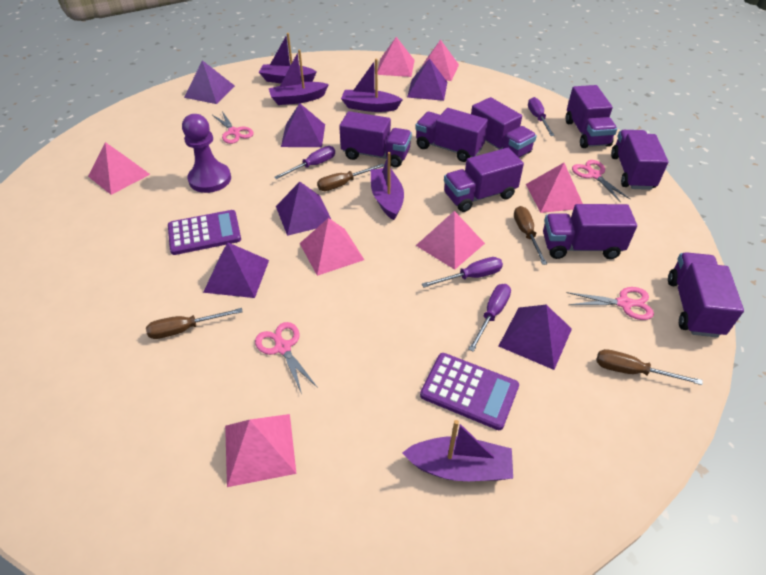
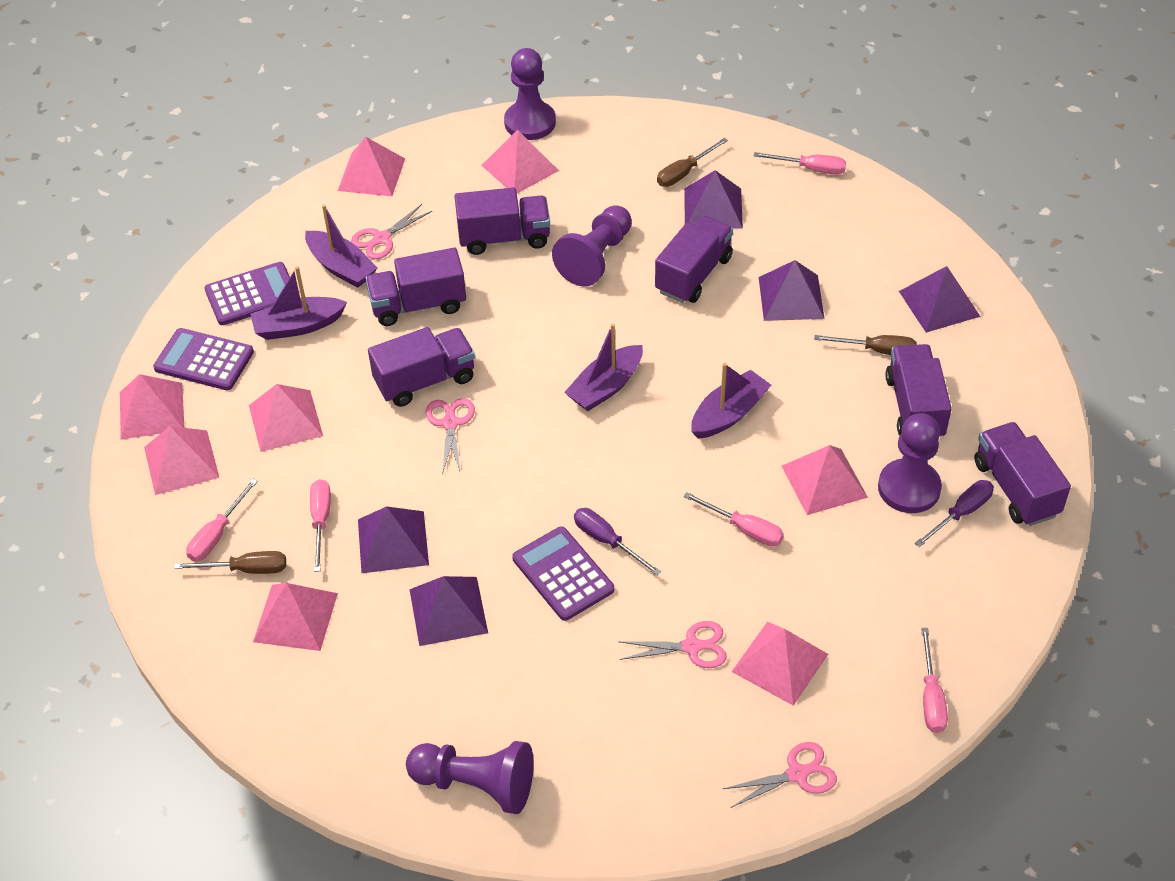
brown screwdriver: [146,308,243,339] [317,164,384,191] [514,206,547,265] [597,349,703,385] = 4 -> [174,551,286,574] [657,138,728,187] [814,335,917,355] = 3
pink pyramid: [88,142,150,195] [225,414,296,487] [300,218,364,276] [378,37,415,77] [416,211,485,270] [421,39,459,81] [526,163,583,213] = 7 -> [120,374,184,440] [144,426,219,495] [249,384,323,452] [253,583,338,651] [338,137,405,196] [481,130,559,193] [732,622,828,706] [782,445,868,515] = 8
pink screwdriver: none = 0 -> [186,479,258,562] [310,479,331,572] [683,492,784,547] [754,152,846,175] [921,628,948,733] = 5
purple boat: [259,33,317,83] [269,50,329,105] [341,59,403,112] [371,152,404,220] [402,420,513,481] = 5 -> [250,266,347,340] [305,204,377,288] [564,323,643,411] [691,363,771,439] = 4
purple calculator: [168,210,241,255] [420,353,519,430] = 2 -> [153,328,254,390] [204,262,290,325] [512,526,614,621] = 3
purple pawn: [182,114,231,193] = 1 -> [406,741,534,814] [504,48,556,140] [552,205,632,287] [878,413,942,513] = 4
purple pyramid: [184,60,235,104] [203,243,269,298] [276,182,331,236] [281,103,325,147] [407,58,447,101] [499,305,572,370] = 6 -> [358,506,429,573] [410,576,488,646] [684,170,743,229] [759,260,824,321] [899,266,981,333] = 5
purple screwdriver: [274,146,335,179] [422,257,503,287] [468,284,511,352] [528,97,554,136] = 4 -> [574,508,661,576] [915,480,994,547] = 2
purple truck: [339,111,412,167] [415,108,488,162] [444,148,524,212] [471,97,537,158] [543,204,637,259] [566,85,617,148] [611,130,669,190] [668,252,744,338] = 8 -> [365,248,466,326] [368,327,475,407] [454,188,550,255] [655,216,733,303] [885,344,952,436] [974,422,1071,526] = 6

